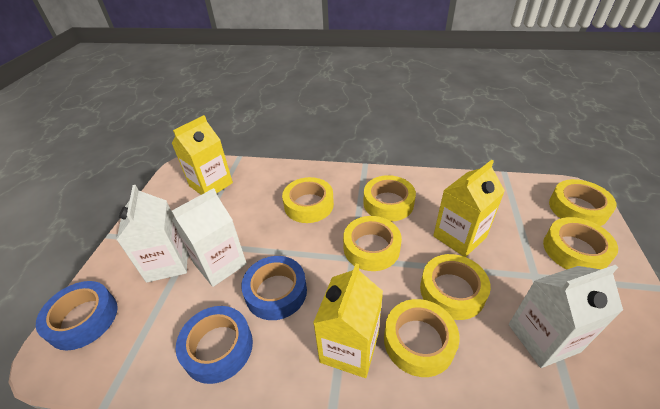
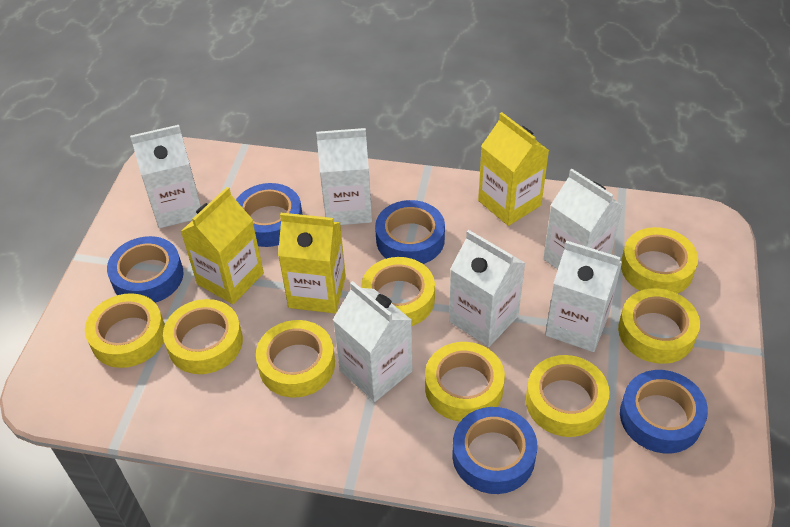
blue tape: [36,281,118,350] [176,306,253,384] [241,256,307,320] = 3 -> [107,236,184,303] [236,183,303,247] [375,200,445,264] [452,407,538,494] [620,370,708,453] = 5
white carton: [116,185,188,283] [172,188,247,287] [509,265,623,368] = 3 -> [130,125,201,228] [316,128,372,225] [333,281,413,402] [449,230,525,347] [543,169,623,269] [545,240,622,352] = 6
yellow tape: [282,177,334,223] [343,216,402,271] [363,175,416,221] [384,299,460,377] [420,254,491,320] [543,217,618,269] [549,179,616,226] = 7 -> [85,293,165,368] [163,299,243,374] [256,320,335,397] [361,257,435,326] [425,342,505,422] [526,355,610,437] [618,288,700,364] [621,227,698,294] = 8

